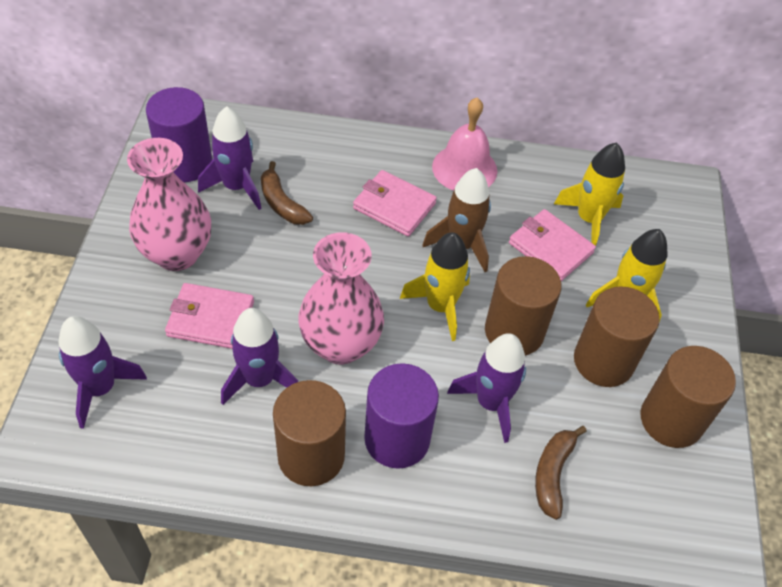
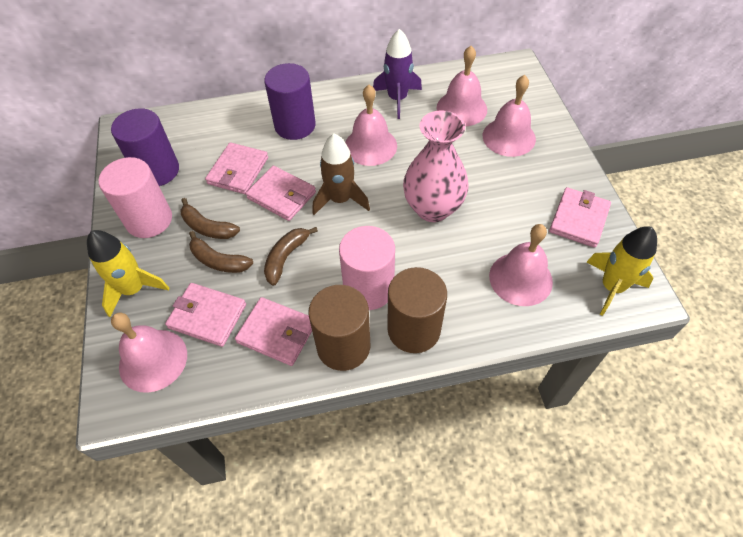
brown banana: [261,161,313,225] [535,426,587,520] = 2 -> [181,198,240,239] [189,231,253,273] [264,227,318,286] = 3
brown cylinder: [273,380,346,486] [485,256,562,356] [574,286,660,387] [641,346,736,448] = 4 -> [308,285,370,371] [388,267,447,353] = 2
pink bell: [432,98,497,191] = 1 -> [111,313,187,393] [345,85,397,166] [437,46,487,126] [483,75,536,157] [489,224,553,306] = 5
pink cylinder: none = 0 -> [98,157,172,238] [339,226,395,310] = 2
pink vase: [127,138,211,271] [298,232,384,364] = 2 -> [403,110,469,222] = 1
pink wallet: [165,283,254,349] [353,170,437,237] [509,209,596,281] = 3 -> [165,283,246,347] [205,142,268,194] [235,297,312,366] [246,166,316,221] [549,187,611,248] = 5
purple rocket: [58,316,147,429] [198,106,262,210] [221,308,298,405] [447,333,526,443] = 4 -> [373,29,422,119] = 1
yellow rocket: [400,232,470,341] [554,142,625,246] [586,229,667,329] = 3 -> [87,230,169,317] [586,226,657,316] = 2

